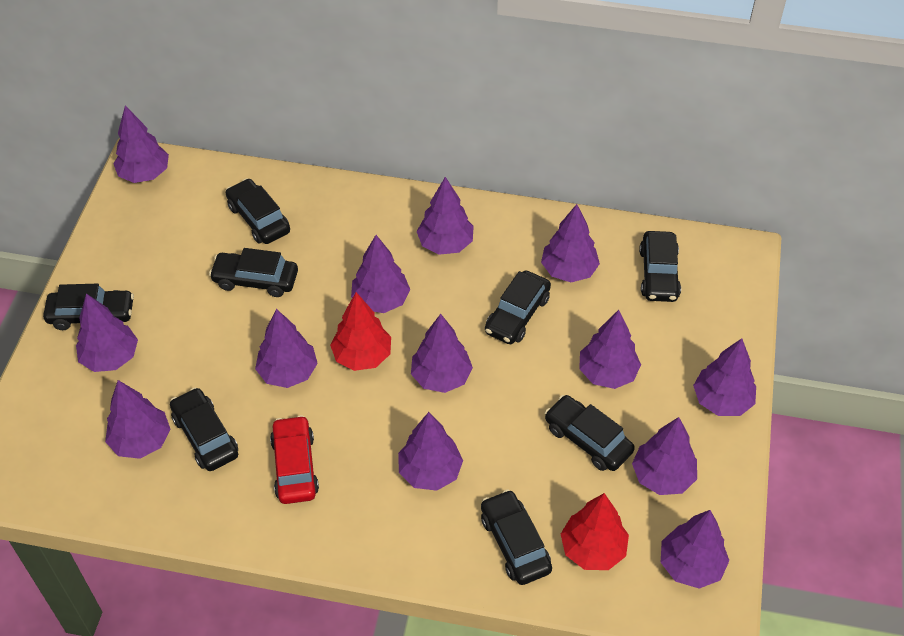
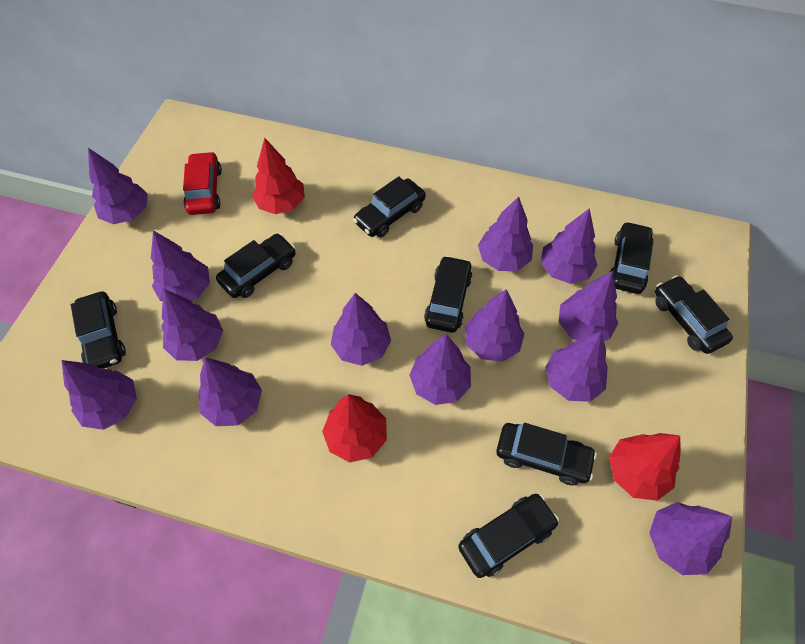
red tree: [330,292,391,371] [561,493,629,570] = 2 -> [252,138,305,214] [322,394,387,462] [609,433,681,501] = 3

